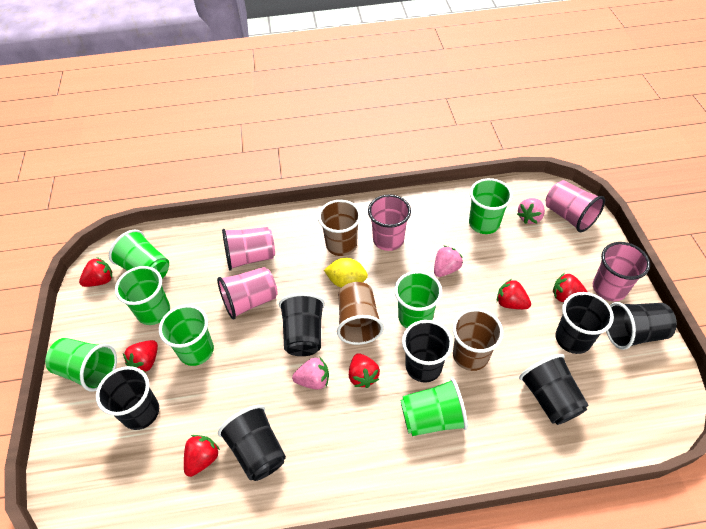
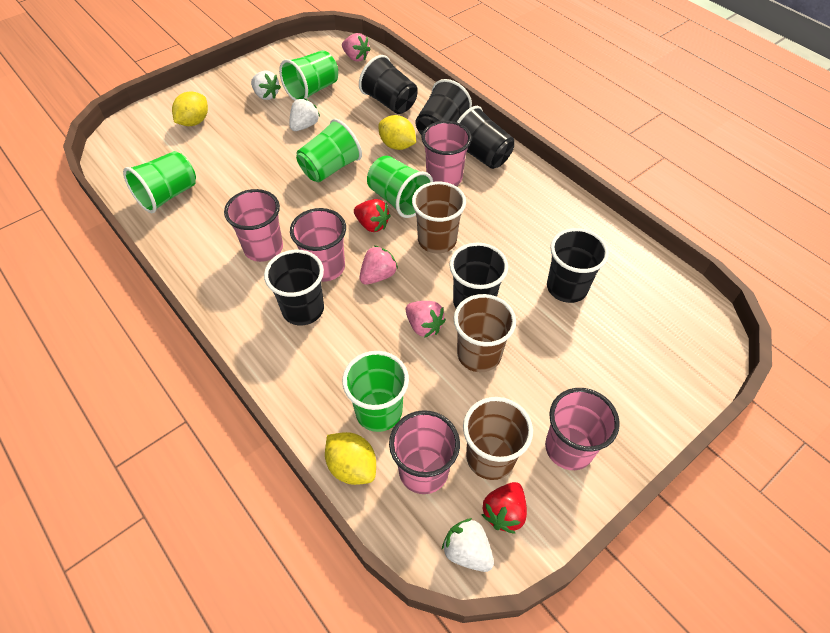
black cup: [96,366,159,430] [218,405,286,481] [279,293,325,356] [402,320,453,383] [519,354,588,425] [555,292,614,354] [606,302,677,350] = 7 -> [264,250,324,325] [359,55,418,114] [415,79,472,135] [449,243,508,308] [457,106,514,169] [547,228,609,303] = 6
green cup: [45,338,117,392] [109,229,169,279] [115,266,170,325] [159,305,214,366] [394,271,442,329] [400,378,468,436] [469,178,513,234] = 7 -> [123,151,196,213] [279,50,338,101] [296,119,362,182] [342,351,409,432] [367,156,433,218] = 5
red strawberry: [79,257,112,287] [123,340,158,373] [184,435,220,477] [349,353,380,388] [497,279,531,309] [553,273,588,302] = 6 -> [354,199,391,232] [481,482,527,534] = 2
white strawberry: none = 0 -> [251,70,281,100] [289,98,320,131] [442,518,494,572] = 3
yellow lemon: [324,258,368,288] = 1 -> [172,91,208,126] [325,432,376,485] [378,115,416,150] = 3

